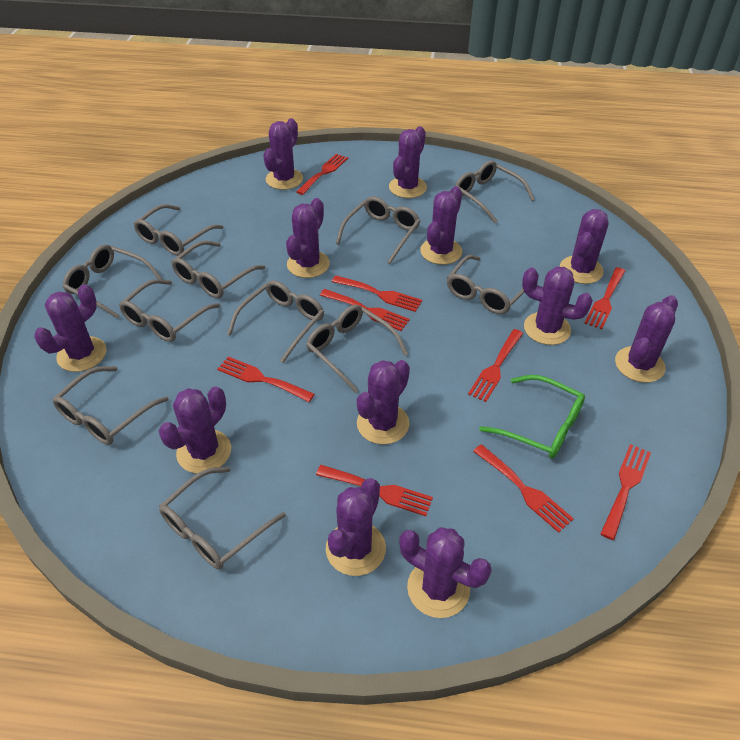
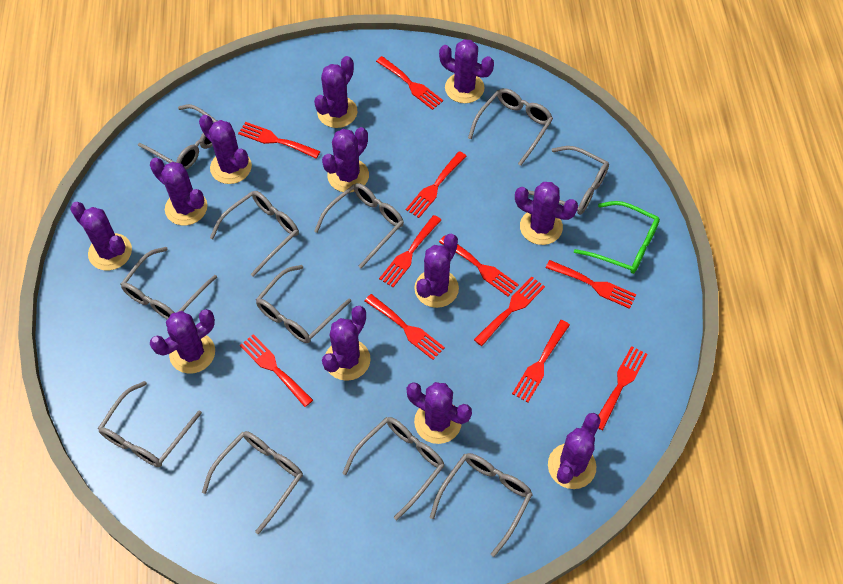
red fork: [217,357,315,402] [296,154,348,195] [316,465,433,516] [320,289,410,331] [332,276,422,312] [468,329,523,402] [473,444,574,533] [585,267,625,329] [601,444,651,540] = 9 -> [238,122,321,159] [240,334,313,407] [365,294,445,360] [376,56,443,110] [379,215,441,287] [406,151,466,218] [439,236,519,296] [474,277,545,346] [512,320,570,402] [546,260,637,309] [598,346,648,430] = 11

